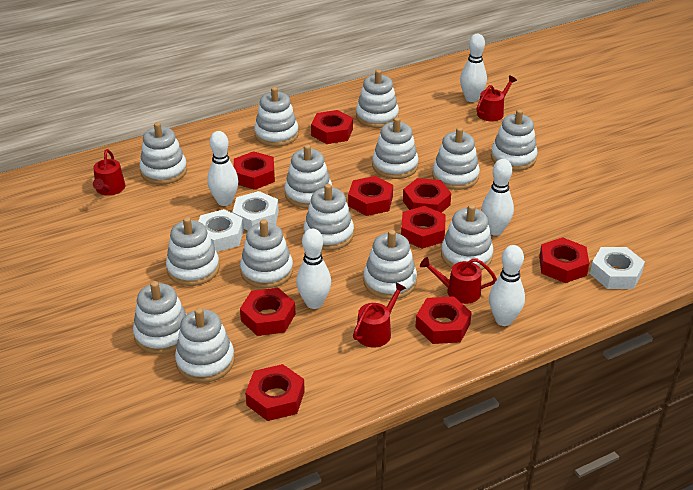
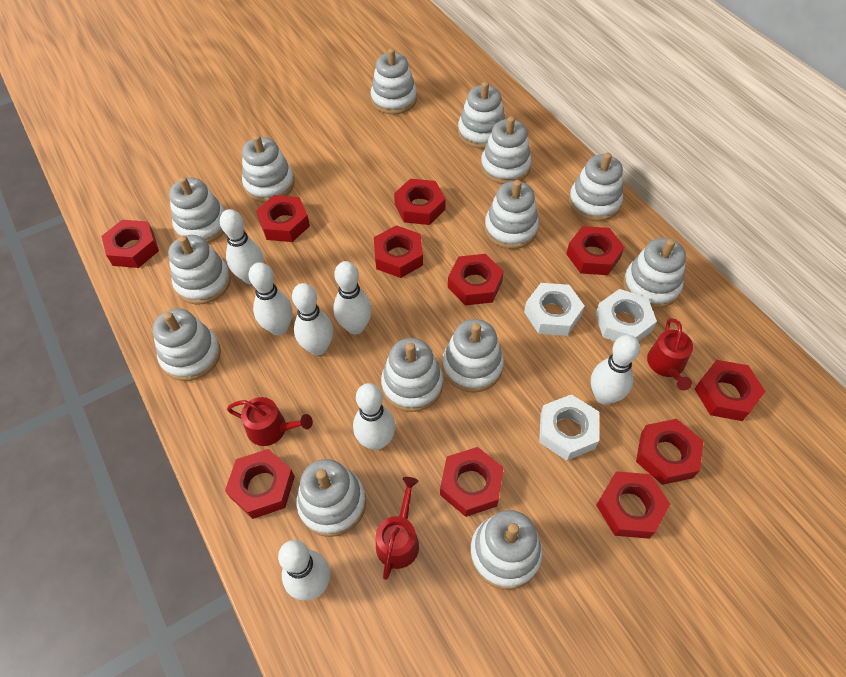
red nut: [234,151,275,190] [240,288,295,336] [245,364,305,421] [311,110,353,144] [348,176,393,216] [401,206,446,249] [403,178,451,213] [415,296,472,344] [539,237,589,283] = 9 -> [101,220,159,268] [225,449,295,519] [256,195,310,242] [374,225,423,278] [394,179,446,225] [440,447,504,517] [448,254,504,305] [566,226,624,275] [596,471,670,539] [636,419,704,485] [695,360,766,421] = 11
red watering can: [93,149,125,196] [353,282,406,348] [420,257,497,304] [476,75,517,121] = 4 -> [227,397,313,446] [376,477,419,580] [647,318,693,391] = 3
white bowling pin: [207,131,238,206] [296,229,331,309] [460,34,487,102] [481,159,514,236] [489,245,525,326] = 5 -> [220,209,264,284] [249,262,292,336] [278,540,330,601] [292,283,333,355] [333,261,372,334] [353,383,395,450] [591,335,640,405] = 7

